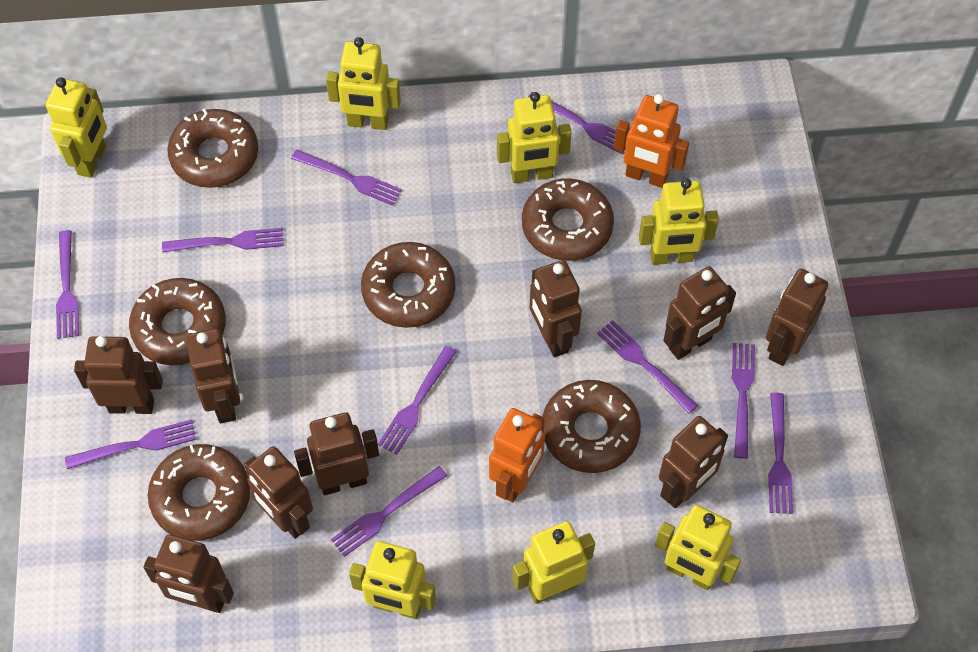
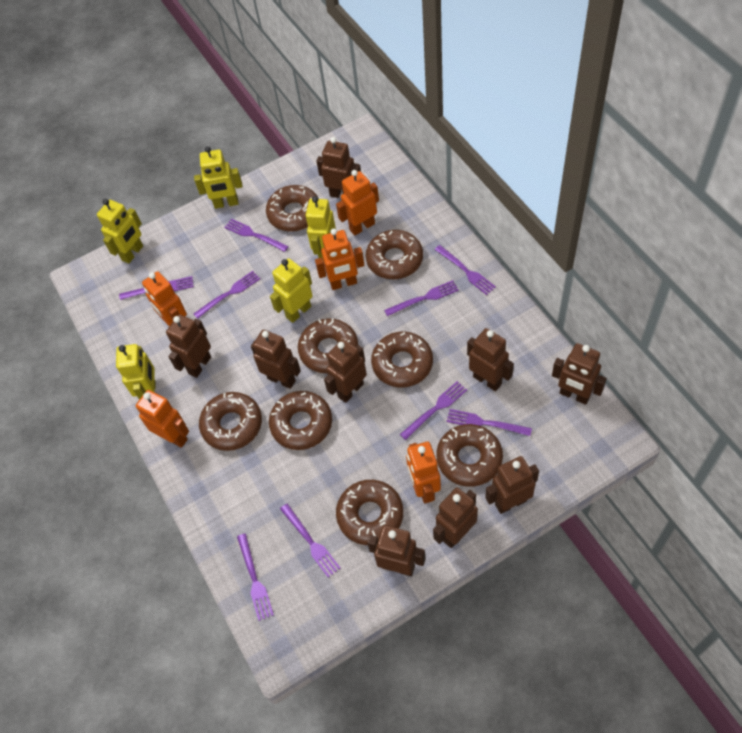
brown donut: [129,278,226,365] [148,444,250,541] [168,108,258,188] [361,242,455,328] [522,179,614,261] [542,380,641,473] = 6 -> [199,392,262,451] [266,185,319,231] [269,391,332,450] [298,318,358,373] [336,480,403,545] [366,230,423,279] [371,331,433,388] [436,424,503,487] = 8
orange robot: [489,408,545,502] [614,94,689,188] = 2 -> [136,390,189,448] [142,271,187,326] [315,229,364,290] [336,170,379,236] [406,442,441,503] = 5
purple fork: [56,230,79,339] [65,419,197,469] [162,228,284,253] [291,150,402,206] [331,466,447,557] [378,346,457,455] [528,92,625,154] [597,320,698,413] [732,343,755,459] [768,393,793,514] = 10 -> [119,276,194,300] [194,271,260,319] [224,219,289,252] [237,533,274,621] [280,503,340,578] [384,280,459,316] [400,381,467,440] [435,245,496,295] [447,409,532,436] = 9
yellow robot: [46,77,107,178] [326,37,401,130] [349,541,436,619] [497,92,571,183] [512,521,595,604] [639,178,719,265] [655,505,741,590] = 7 -> [97,199,143,264] [116,344,156,400] [194,146,243,209] [270,258,313,323] [305,196,336,259] = 5

